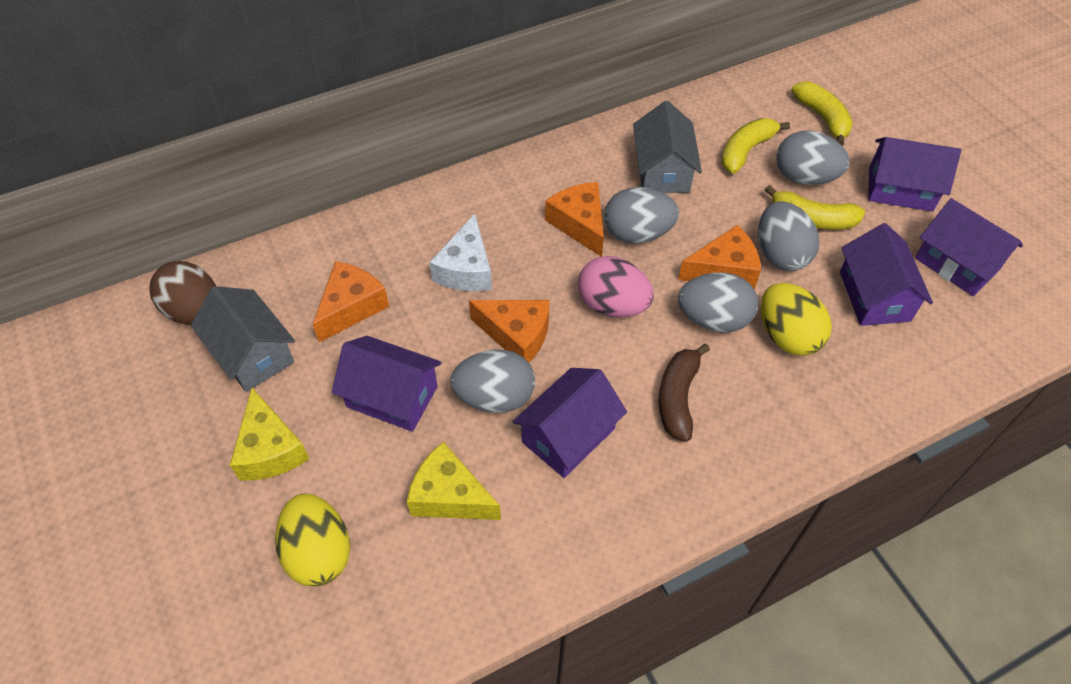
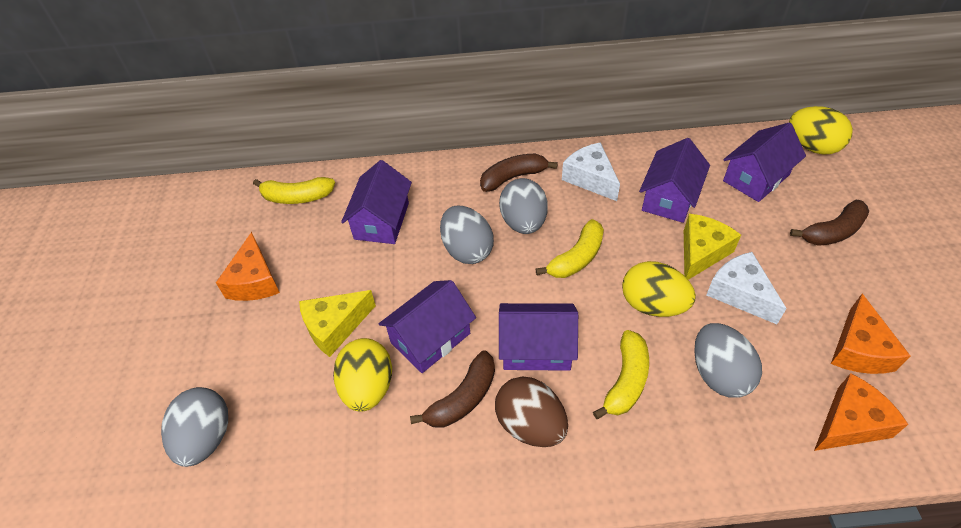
brown banana: [659,344,710,442] = 1 -> [410,350,495,428] [480,154,558,192] [790,200,869,246] = 3
grey egg: [450,350,535,413] [604,187,679,243] [678,272,758,332] [758,201,819,271] [776,131,850,185] = 5 -> [161,387,228,467] [440,206,494,264] [499,178,548,234] [694,323,762,398] = 4
grey house: [191,286,295,392] [633,101,702,193] = 2 -> none = 0
orange cheese: [313,261,389,342] [469,300,549,362] [545,182,604,257] [678,225,761,290] = 4 -> [216,232,280,301] [814,373,908,451] [831,294,910,374] = 3
pink egg: [578,256,654,317] = 1 -> none = 0
white cheese: [429,214,492,291] = 1 -> [562,142,620,201] [706,252,787,324] = 2
yellow egg: [275,494,350,586] [761,283,832,356] = 2 -> [333,338,392,412] [622,261,696,317] [789,106,853,154] = 3

